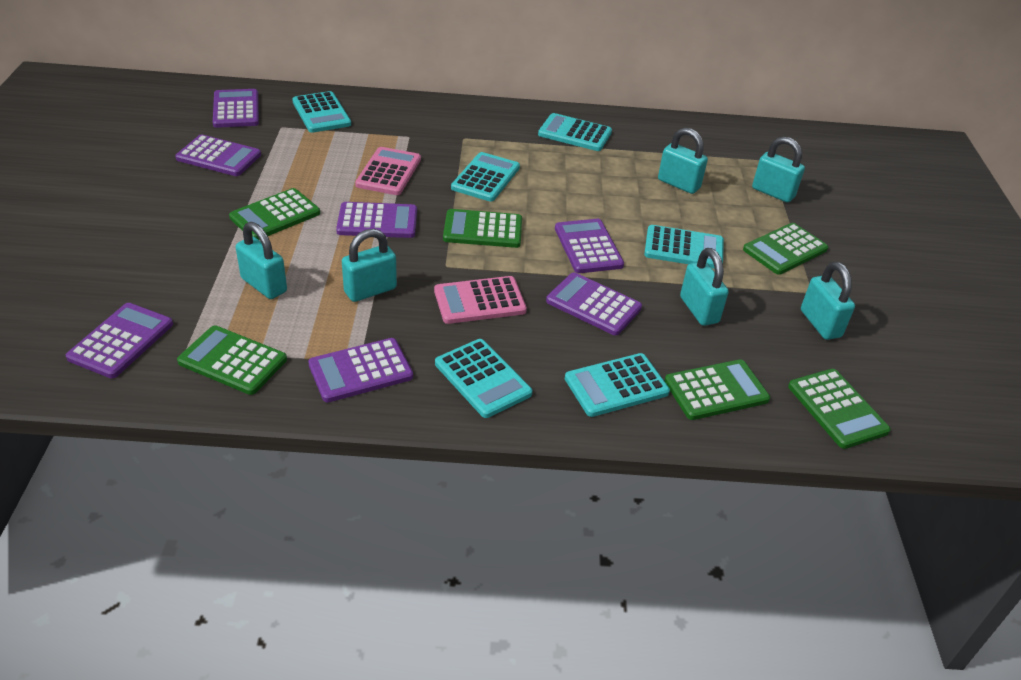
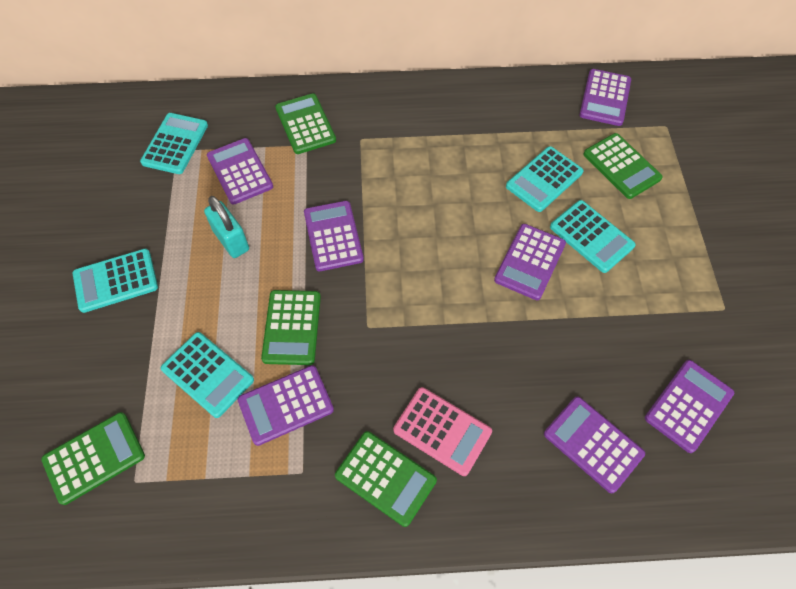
green calculator: [177,325,287,395] [229,188,320,240] [443,209,522,248] [665,359,770,420] [743,223,828,275] [788,369,891,449] = 6 -> [41,412,145,505] [261,290,321,365] [275,93,336,154] [335,431,437,527] [584,133,663,199] = 5
pink calculator: [355,147,421,195] [434,276,527,324] = 2 -> [393,387,492,476] = 1
turquoise calculator: [292,91,351,133] [435,339,532,418] [451,152,520,202] [538,113,612,151] [565,353,670,417] [644,225,724,269] = 6 -> [73,249,158,313] [140,113,208,174] [161,332,254,418] [506,146,583,212] [550,200,636,273] = 5
turquoise padlock: [236,222,287,299] [342,229,397,302] [658,128,708,194] [680,248,729,326] [752,137,805,203] [801,262,855,340] = 6 -> [204,196,249,258] = 1

